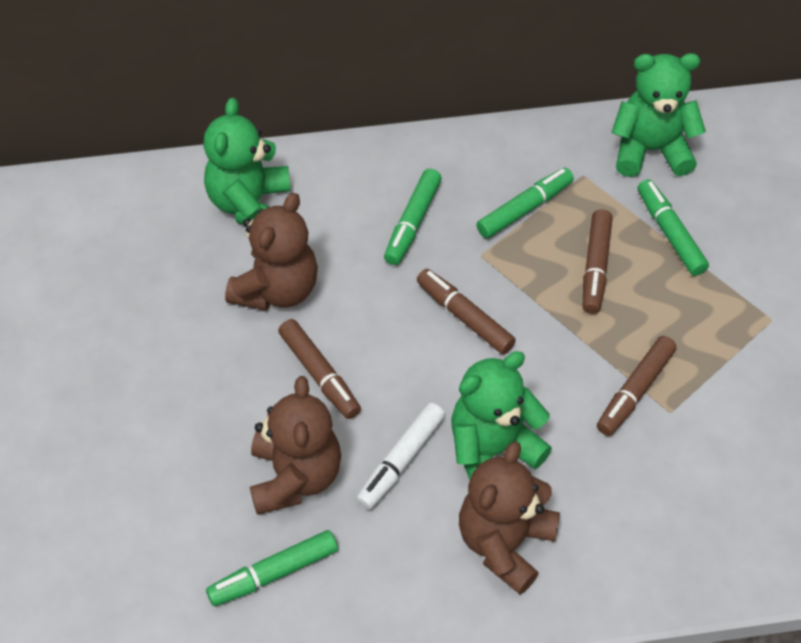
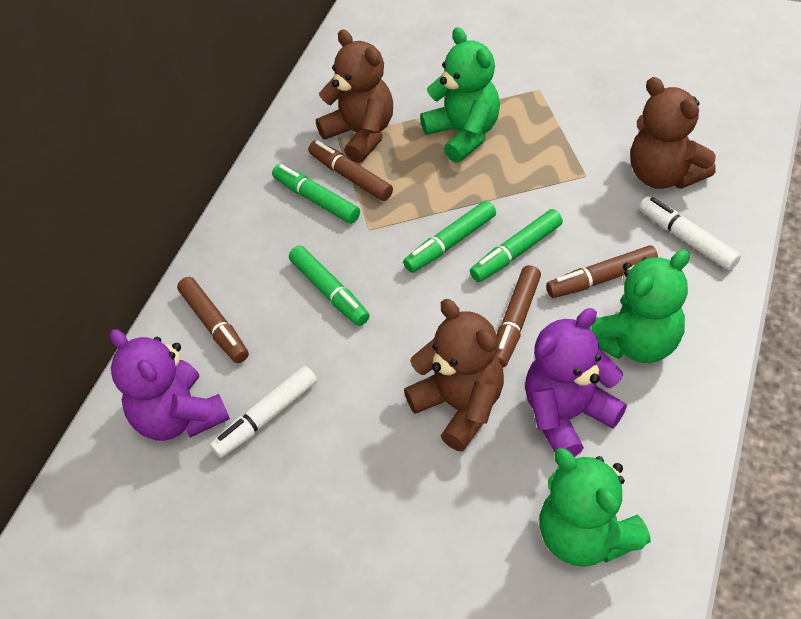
purple teddy bear: none = 0 -> [110,329,230,441] [525,308,627,457] = 2
white marker: [356,402,445,510] = 1 -> [210,366,317,458] [639,196,741,270] = 2

